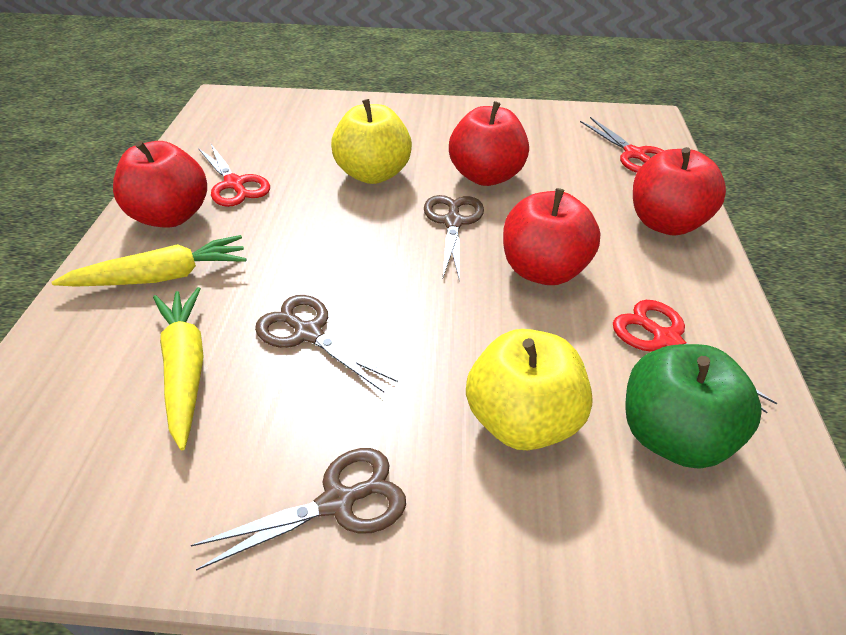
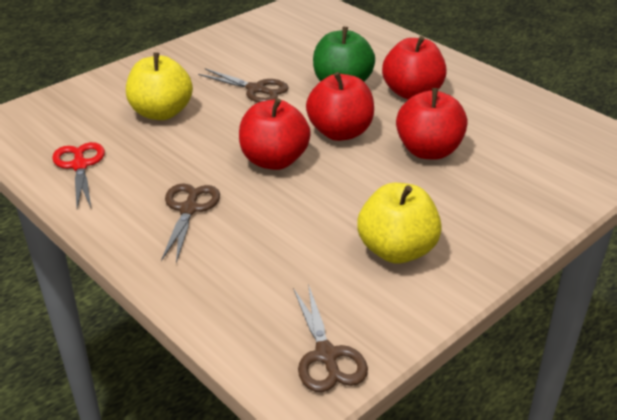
red scissors: [198,144,270,207] [580,117,665,173] [613,300,777,413] = 3 -> [52,142,105,208] = 1
yellow carrot: [51,235,246,287] [153,287,203,450] = 2 -> none = 0

